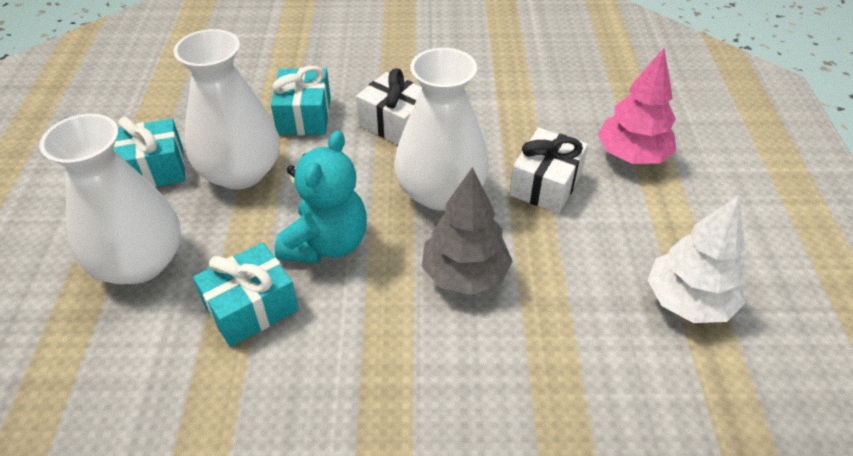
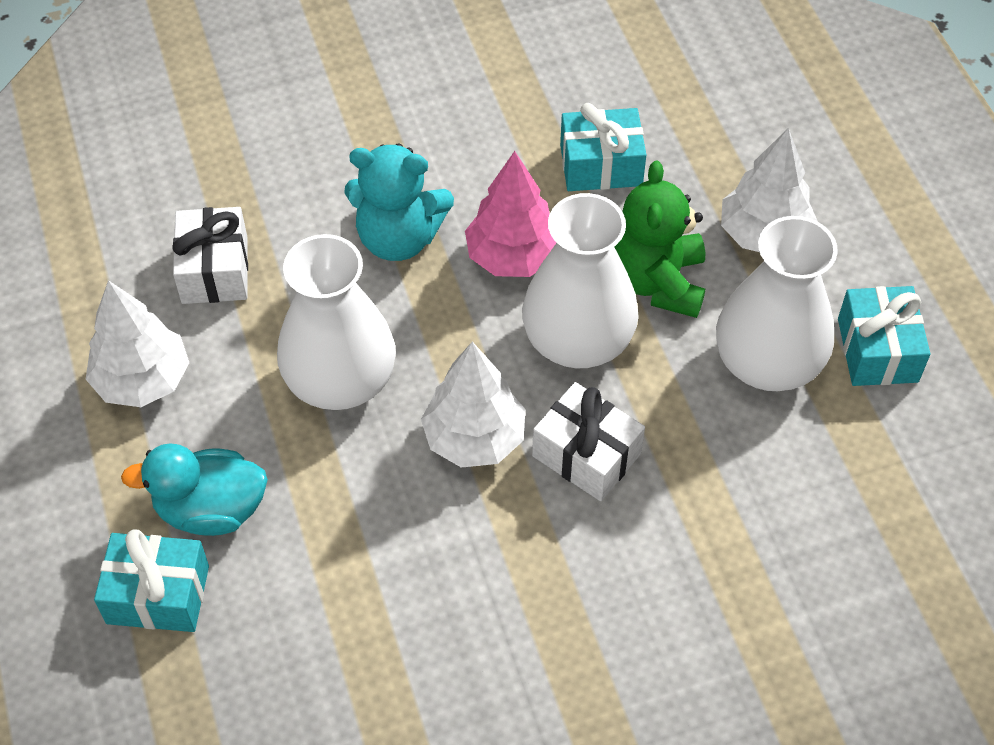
green teddy bear: none = 0 -> [614,161,705,318] = 1
grey tree: [421,167,513,295] = 1 -> none = 0
turquoise duck: none = 0 -> [121,443,268,536] = 1
white tree: [648,195,745,323] = 1 -> [86,280,189,407] [421,342,525,468] [721,128,818,252] = 3

